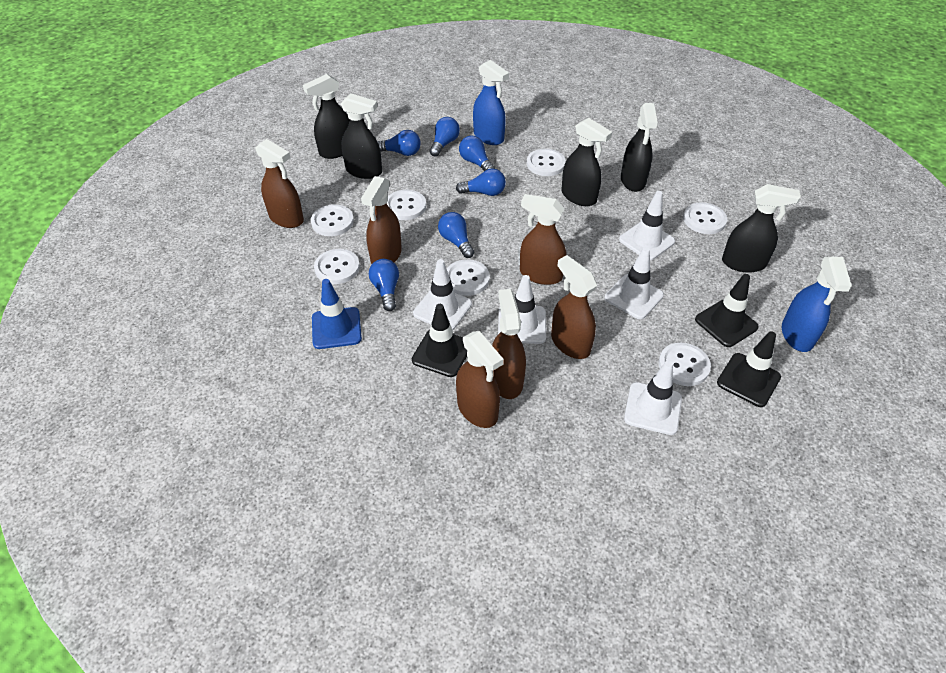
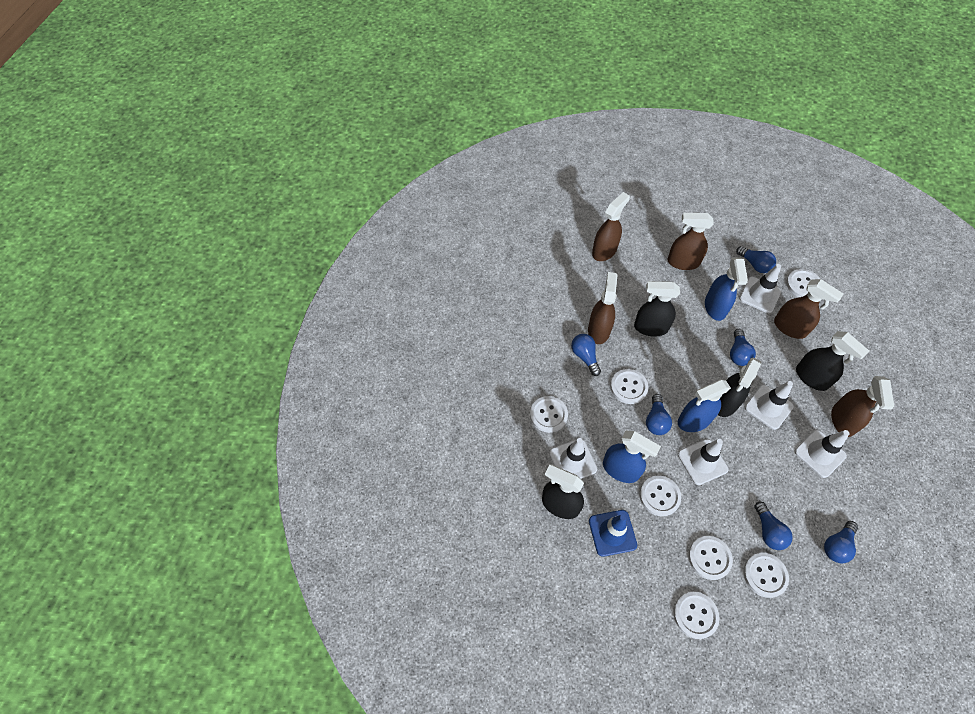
black spray bottle: [303,74,349,159] [341,93,382,179] [561,118,612,206] [621,103,658,192] [722,184,801,273] = 5 -> [542,464,584,519] [634,281,680,337] [718,358,762,417] [796,331,869,391] = 4
black traffic cone: [412,304,467,377] [695,274,759,347] [717,331,781,407] = 3 -> none = 0
blue spray bottle: [473,60,509,145] [782,257,852,352] = 2 -> [603,430,661,483] [678,380,731,432] [705,258,748,321] = 3
brown spray bottle: [255,139,304,228] [361,176,402,264] [456,331,504,428] [492,289,526,399] [520,194,566,285] [551,255,597,359] = 6 -> [588,272,617,344] [592,192,630,261] [667,213,714,270] [774,279,843,339] [831,376,894,437] = 5

